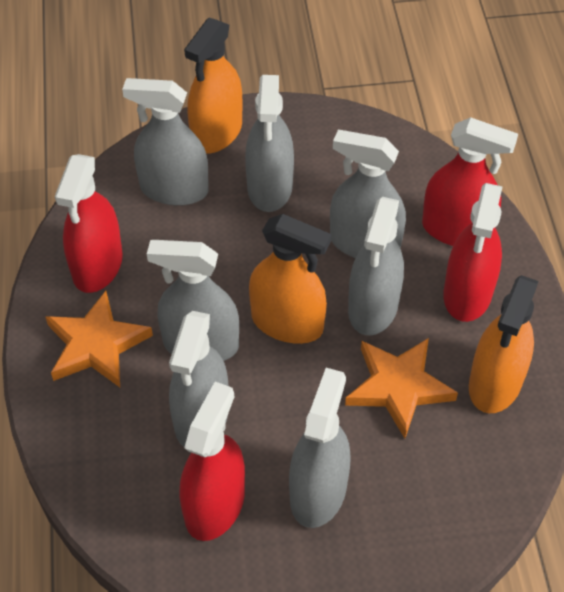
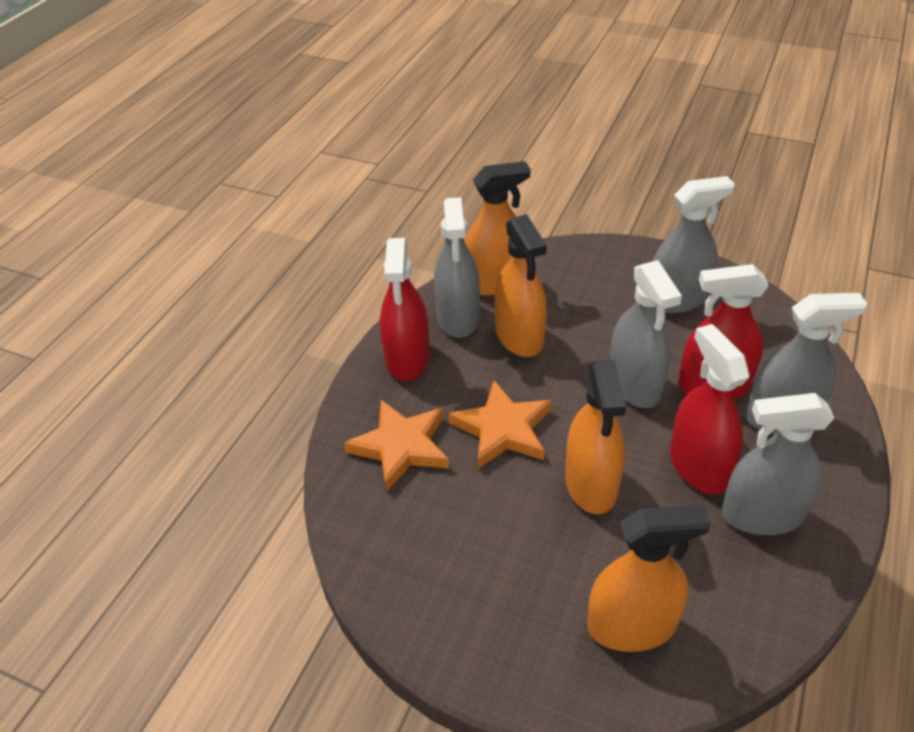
grey spray bottle: [122,78,209,206] [147,240,239,361] [169,311,228,447] [245,75,294,212] [289,368,351,528] [330,130,406,258] [348,197,404,336] = 7 -> [434,197,480,338] [610,260,682,408] [652,176,735,313] [722,393,834,535] [746,293,867,434] = 5
orange spray bottle: [184,18,243,154] [249,214,331,344] [469,275,539,413] = 3 -> [465,161,530,296] [495,214,547,357] [565,360,626,514] [587,505,711,652] = 4
red spray bottle: [55,154,123,293] [180,382,245,541] [422,117,518,246] [443,183,503,322] = 4 -> [380,238,430,381] [670,324,750,495] [678,264,769,399] = 3

